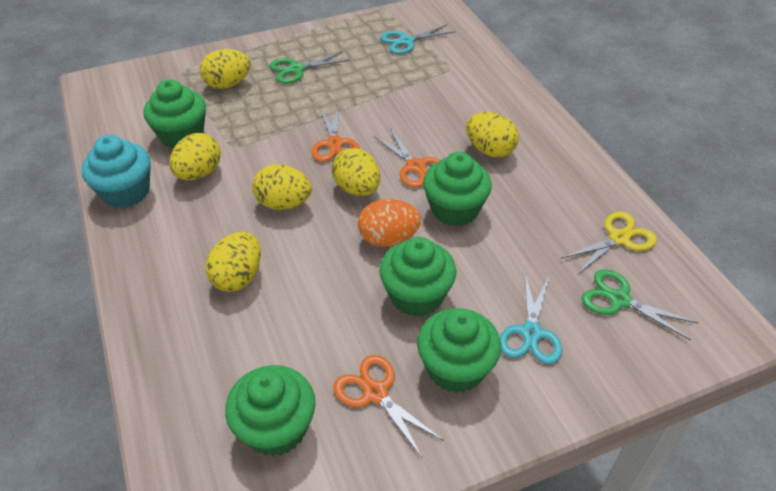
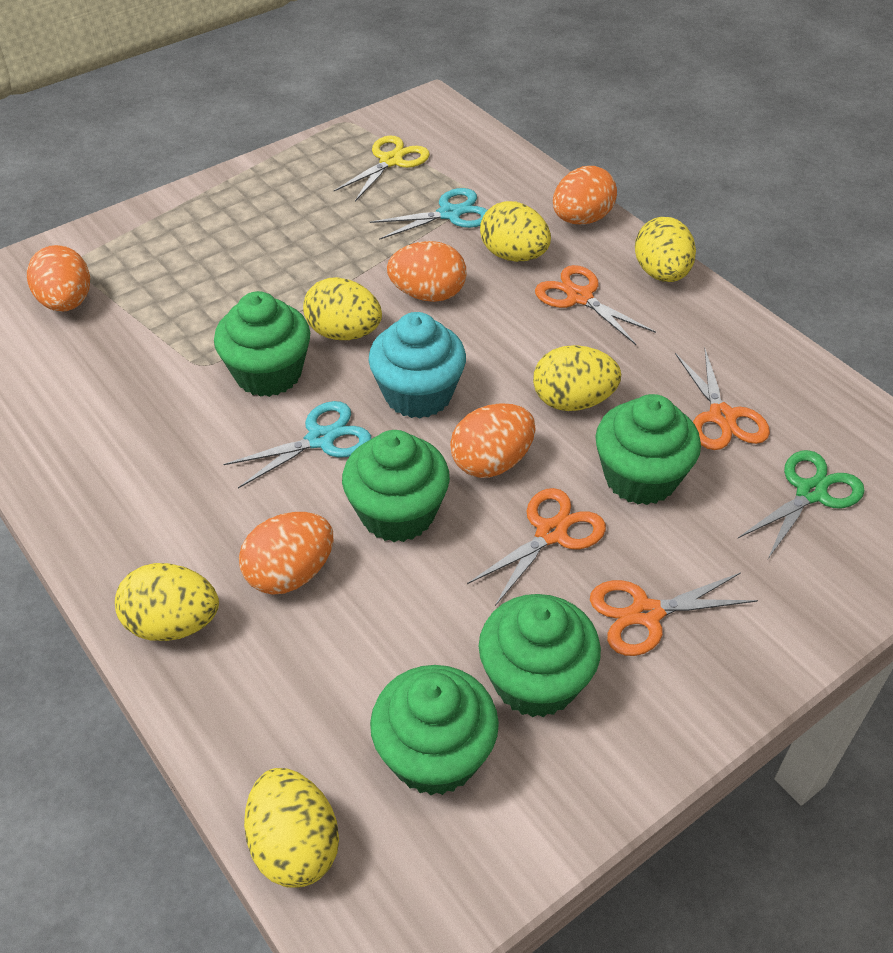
green scissors: [269,52,350,84] [582,269,698,340] = 2 -> [738,450,865,559] = 1
orange egg: [358,199,421,247] = 1 -> [27,245,90,312] [239,512,333,595] [387,241,467,302] [450,403,535,478] [553,166,617,225] = 5
orange scissors: [312,106,360,162] [333,355,444,459] [374,128,440,188] = 3 -> [467,488,606,606] [535,265,656,345] [590,573,758,656] [675,349,770,450] = 4

